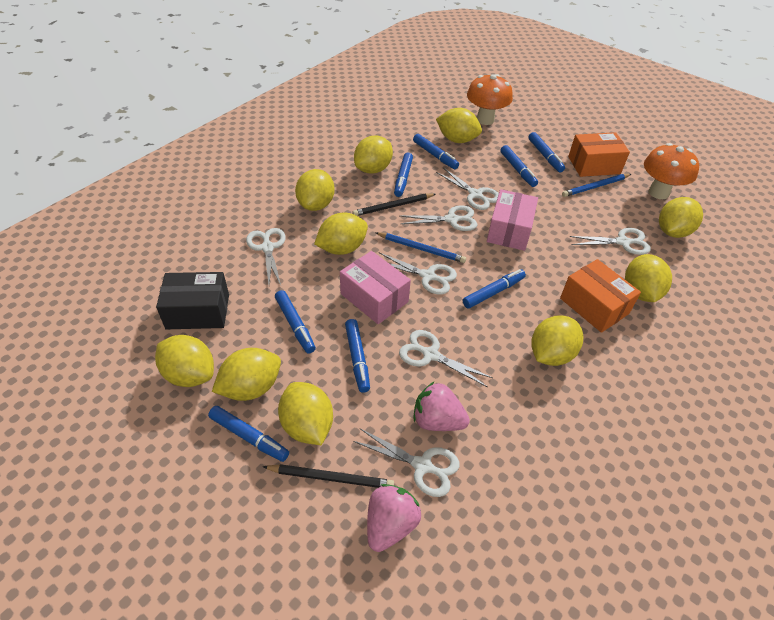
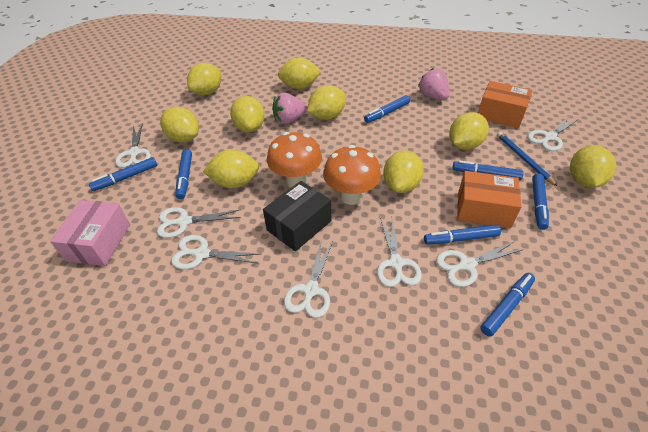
black pencil: [263,464,394,488] [352,193,435,216] = 2 -> none = 0
blue marker: [208,406,289,462] [275,290,316,354] [345,319,370,393] [394,153,413,197] [413,134,459,169] [463,269,526,309] [500,145,538,187] [528,132,565,172] = 8 -> [89,157,157,191] [176,149,192,199] [364,95,410,123] [424,225,501,245] [452,160,524,180] [480,273,535,337] [532,173,549,230] = 7
blue pencil: [375,232,466,263] [562,174,631,197] = 2 -> [497,132,557,186] = 1
pink box: [340,251,411,324] [487,189,538,251] = 2 -> [50,200,130,266] = 1
yellow lemon: [155,335,214,387] [212,348,281,401] [278,382,333,445] [295,169,335,211] [314,213,368,255] [354,136,393,174] [436,108,482,143] [531,315,583,366] [625,254,672,302] [659,197,703,238] = 10 -> [160,107,199,143] [187,63,221,95] [203,149,259,188] [230,96,265,132] [278,57,321,89] [307,85,346,120] [383,150,424,193] [449,112,489,150] [570,145,616,188] = 9

